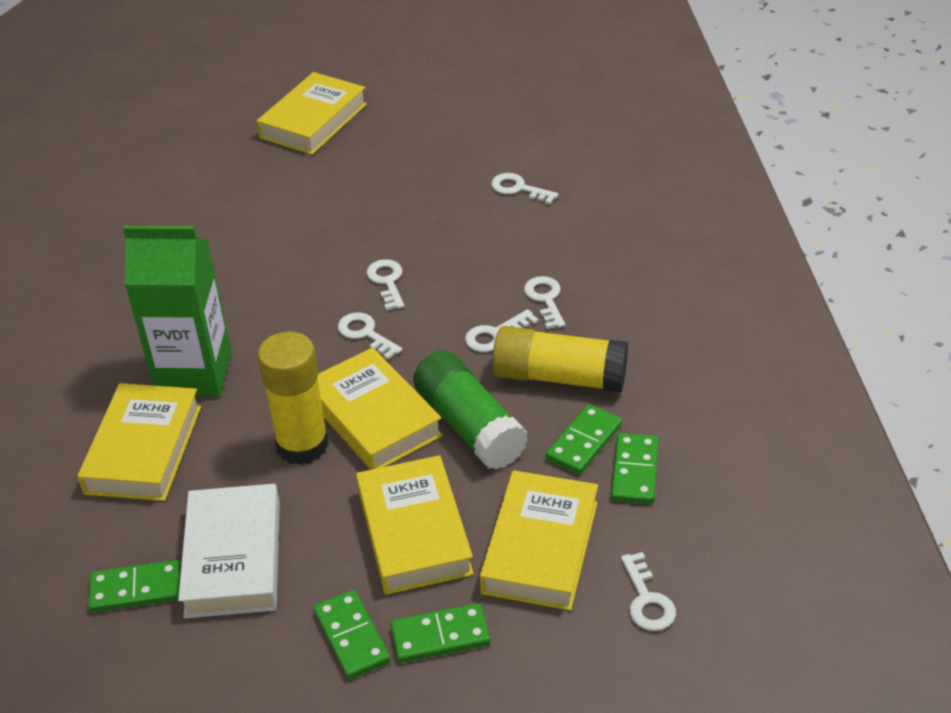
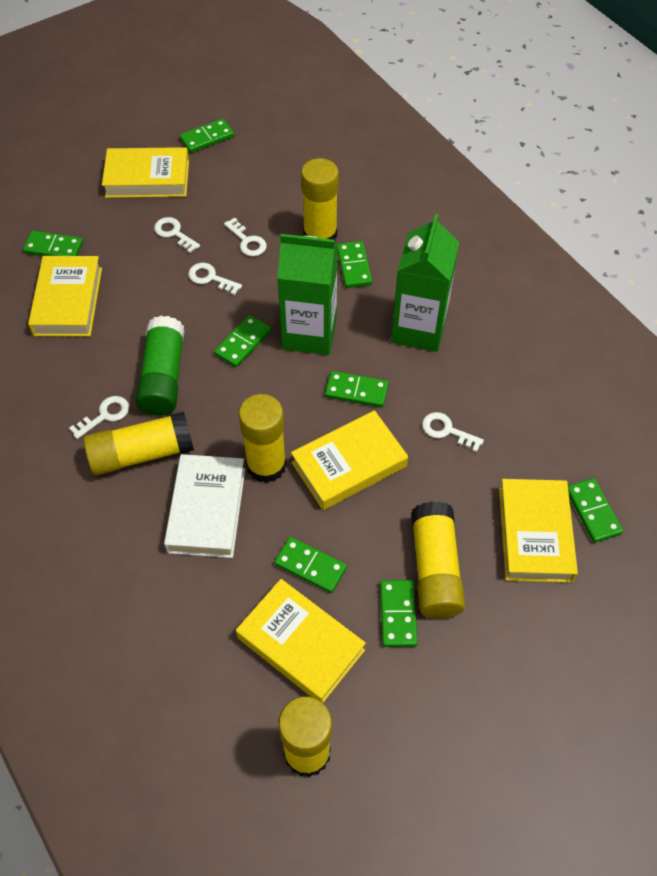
green carton: [123,226,232,397] = 1 -> [277,234,338,355] [391,214,459,352] = 2
green domino: [88,560,181,612] [313,590,391,679] [390,603,491,663] [546,404,622,475] [611,433,659,504] = 5 -> [23,231,83,256] [179,119,234,153] [214,315,271,367] [274,537,347,593] [325,371,389,407] [337,241,372,288] [380,580,418,647] [568,478,623,543] = 8
white key: [338,312,402,360] [366,259,404,310] [465,309,539,352] [491,173,558,204] [524,276,565,329] [621,552,676,631] = 6 -> [69,396,129,439] [154,217,200,253] [188,263,242,295] [224,218,267,256] [422,412,484,452] = 5
yellow glue stick: [258,332,329,465] [493,326,628,392] = 2 -> [83,412,194,475] [239,394,286,483] [278,696,332,778] [301,158,339,240] [411,501,465,618] = 5

